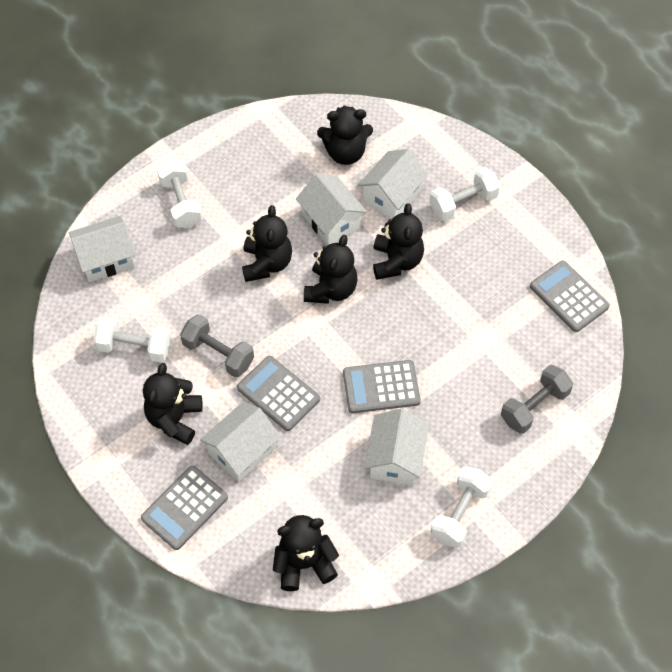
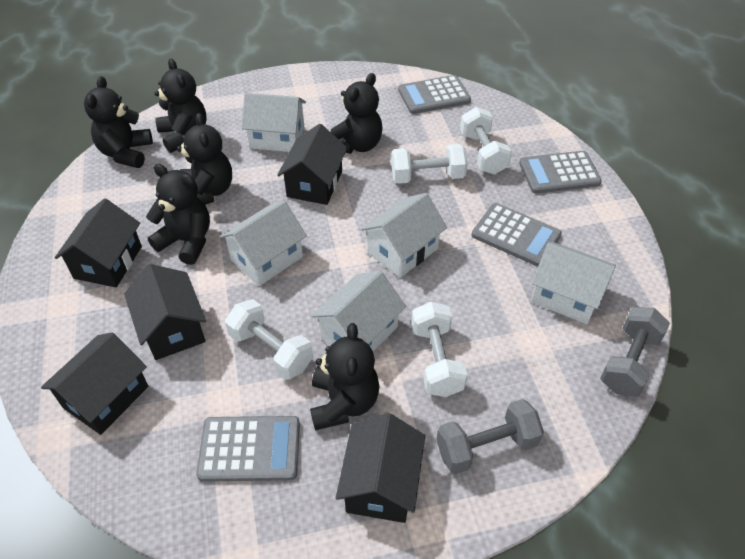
black house: none = 0 -> [41,332,148,435] [55,198,142,287] [124,264,206,360] [277,124,347,205] [336,413,425,523] = 5

